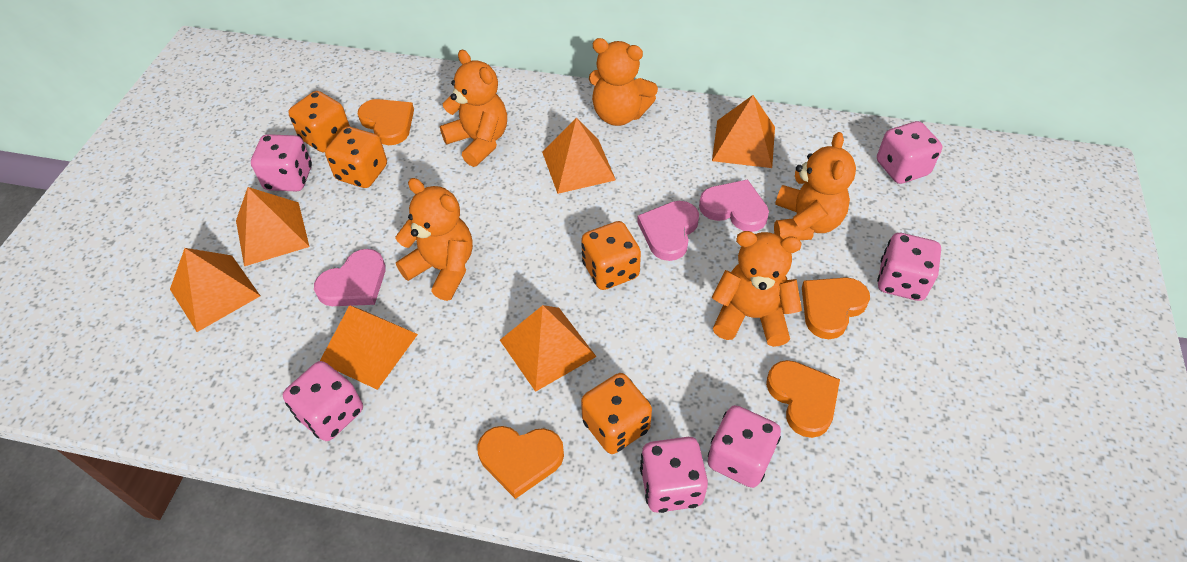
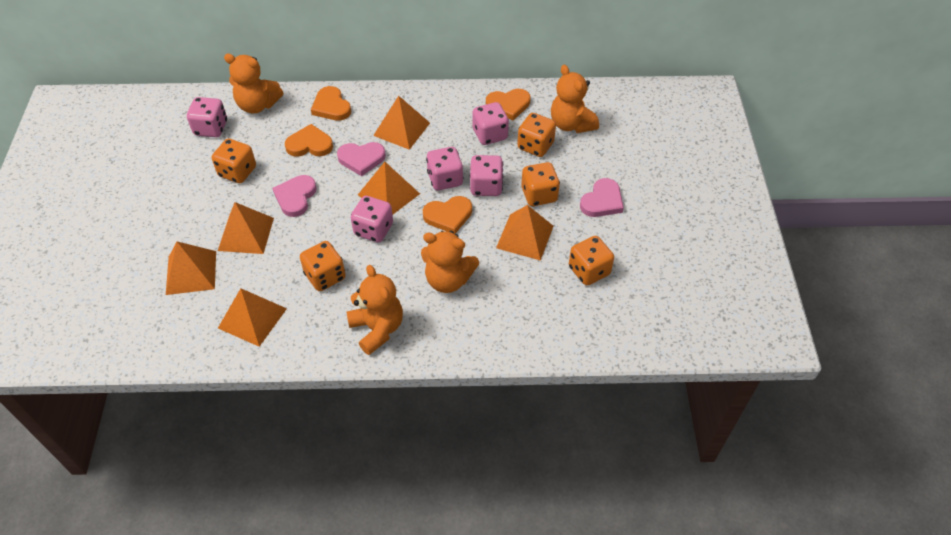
orange dice: [288,91,350,152] [325,126,387,188] [581,221,641,290] [581,373,652,454] = 4 -> [212,139,256,183] [300,241,346,291] [517,113,556,157] [521,162,560,206] [569,236,614,285] = 5
orange teddy bear: [395,178,473,301] [440,50,507,167] [589,38,658,126] [712,231,802,347] [774,132,856,240] = 5 -> [224,53,283,114] [346,265,403,355] [421,231,479,293] [551,65,599,133] = 4
pink dice: [251,134,312,192] [283,361,363,441] [640,437,708,513] [708,405,781,488] [877,121,942,184] [877,233,941,301] = 6 -> [187,97,227,137] [351,196,393,243] [426,147,463,190] [470,155,503,196] [473,102,509,145] = 5

